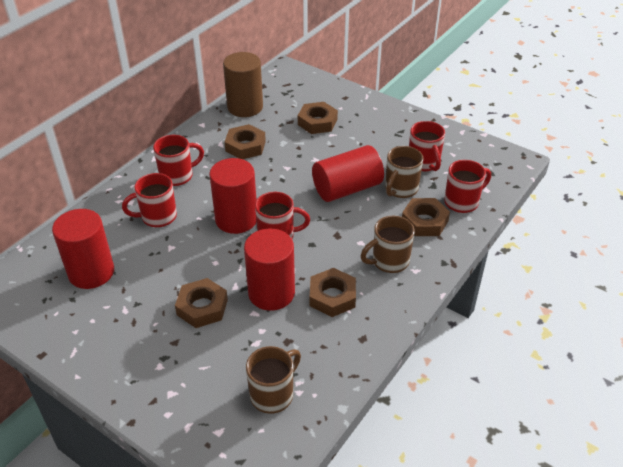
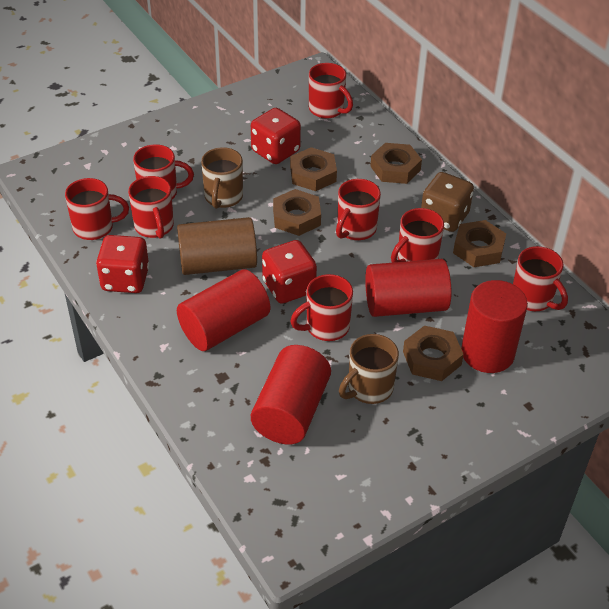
brown dice: none = 0 -> [421,172,474,232] = 1
brown mug: [246,346,301,414] [361,216,415,273] [385,146,423,198] = 3 -> [201,147,243,209] [339,334,399,404] = 2
red dice: none = 0 -> [96,235,149,293] [251,108,301,164] [262,240,317,304] = 3
red mug: [122,173,177,227] [153,135,204,186] [255,192,310,239] [409,121,445,171] [444,160,491,213] = 5 -> [65,178,129,240] [128,176,174,239] [133,144,194,199] [290,274,353,341] [309,63,353,119] [336,179,381,240] [391,208,444,263] [513,246,568,311] = 8

